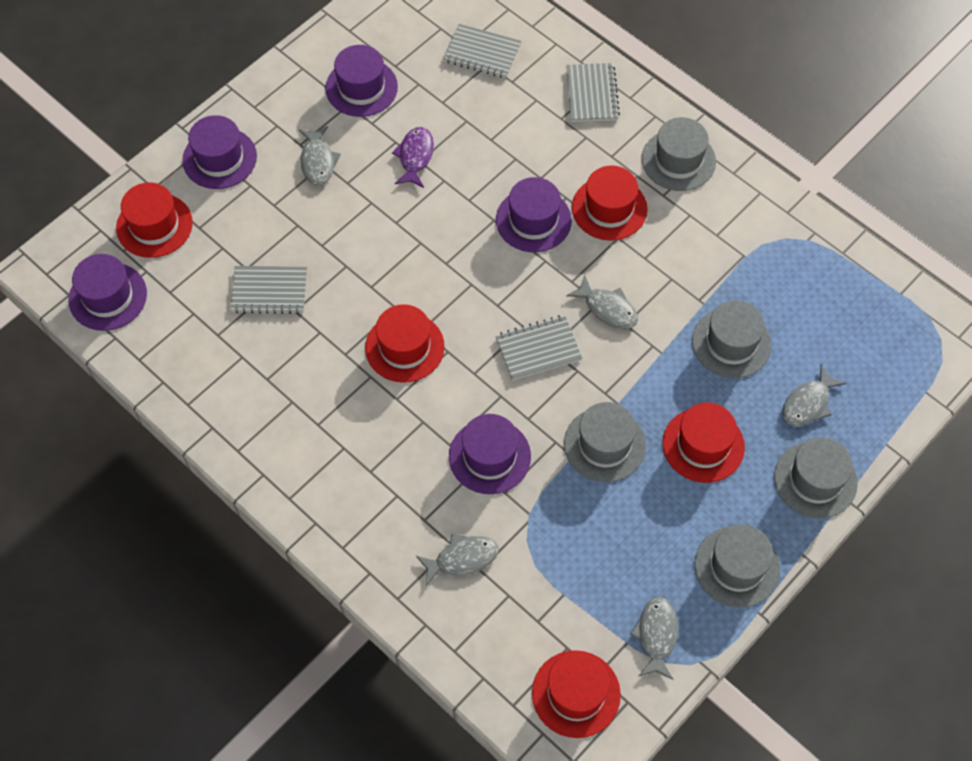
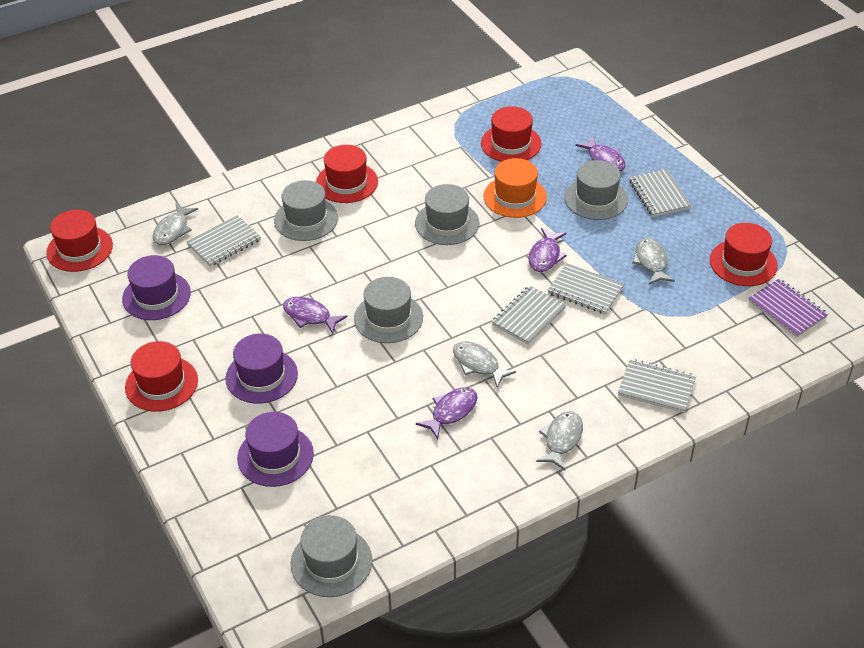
grey fish: [299,126,341,186] [416,534,499,587] [566,275,638,329] [630,597,678,680] [782,364,847,427] = 5 -> [153,203,198,245] [453,341,516,388] [536,411,583,470] [632,238,675,284] = 4
grey notebook: [230,266,307,314] [443,24,522,78] [495,315,582,381] [566,63,620,122] = 4 -> [187,215,261,267] [492,286,566,345] [548,263,624,315] [618,359,696,413] [629,169,691,217] = 5
orange hat: none = 0 -> [484,158,547,218] = 1
purple fish: [392,127,434,188] = 1 -> [283,297,348,334] [416,387,478,440] [529,228,567,272] [575,137,625,171] = 4
purple hat: [69,254,147,331] [182,115,257,189] [325,45,398,117] [449,414,531,494] [496,177,572,252] = 5 -> [122,255,191,320] [225,334,298,404] [237,412,314,487] = 3
purple notebook: none = 0 -> [748,279,828,337] = 1

